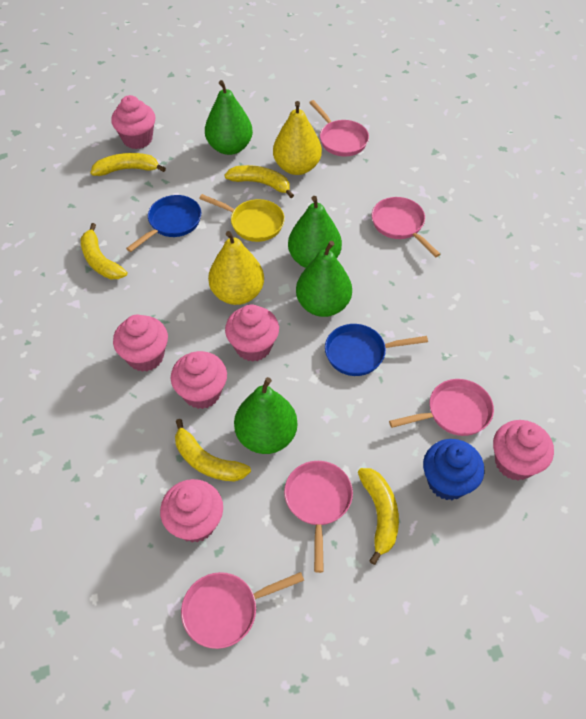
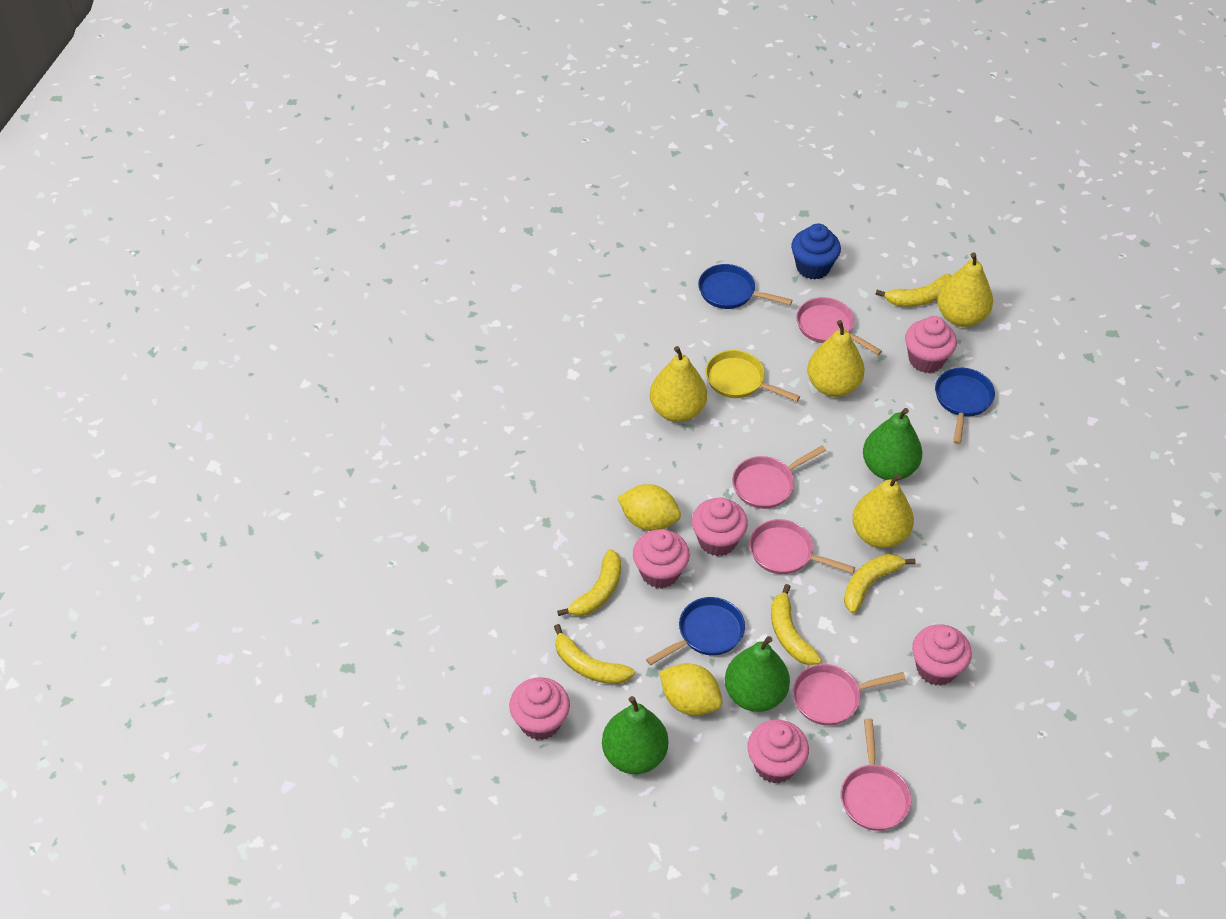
blue pan: [126,195,201,252] [325,324,428,376] = 2 -> [646,597,745,665] [698,264,792,309] [935,368,995,444] = 3
green pear: [205,80,253,155] [234,377,297,454] [288,196,342,268] [296,241,352,317] = 4 -> [602,696,668,774] [725,636,790,712] [863,408,922,480] = 3
yellow lemon: none = 0 -> [617,484,681,531] [659,663,722,716] = 2
yellow pear: [208,231,264,305] [273,101,322,175] = 2 -> [650,346,707,422] [807,320,865,397] [852,474,914,548] [937,253,993,327] = 4

